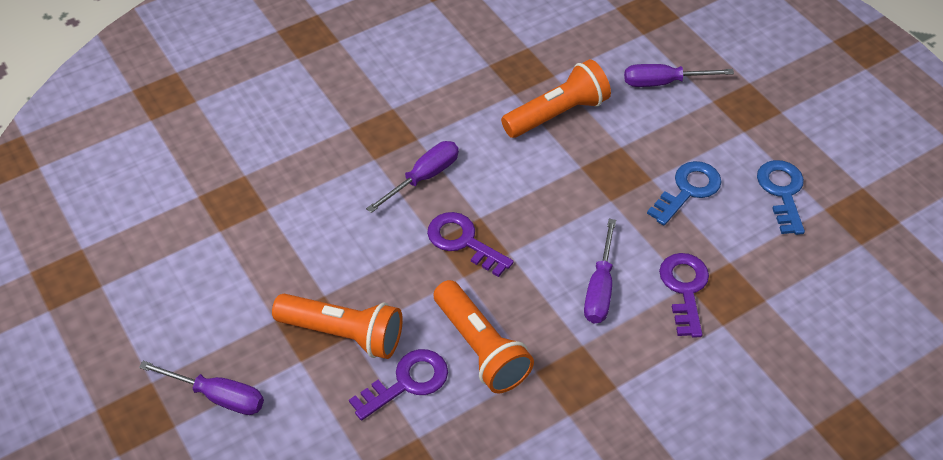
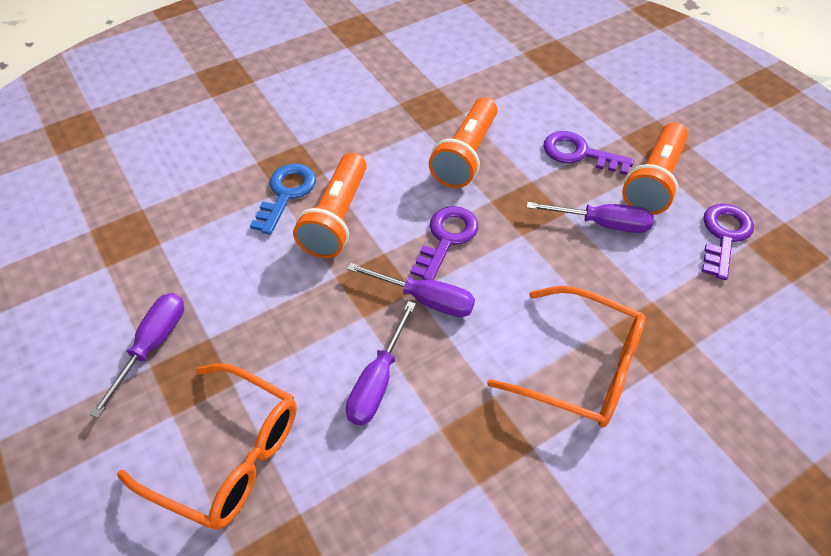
blue key: [647,161,721,226] [757,160,805,235] = 2 -> [250,164,316,235] = 1
orange glasses: none = 0 -> [117,363,297,530] [487,286,646,428] = 2

